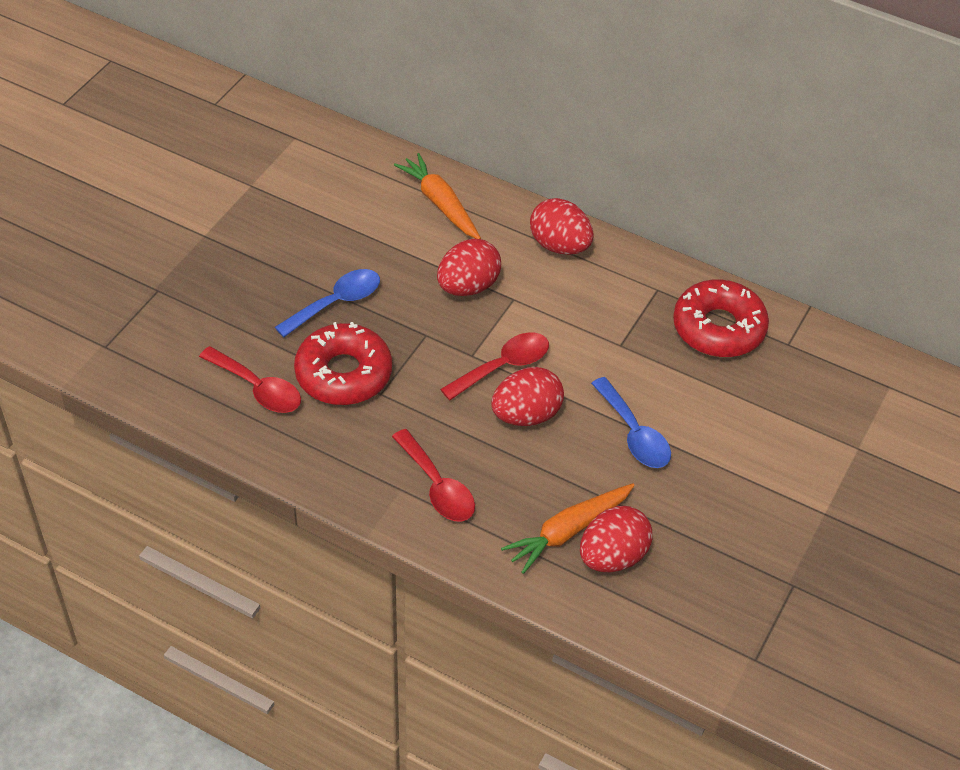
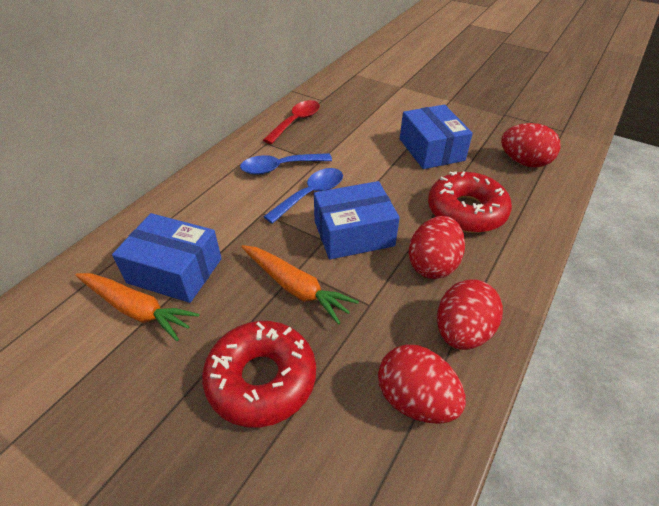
blue box: none = 0 -> [112,213,222,303] [314,181,400,259] [400,105,473,169] = 3
red spoon: [199,346,301,413] [392,429,475,522] [440,332,549,401] = 3 -> [263,100,320,144] = 1

